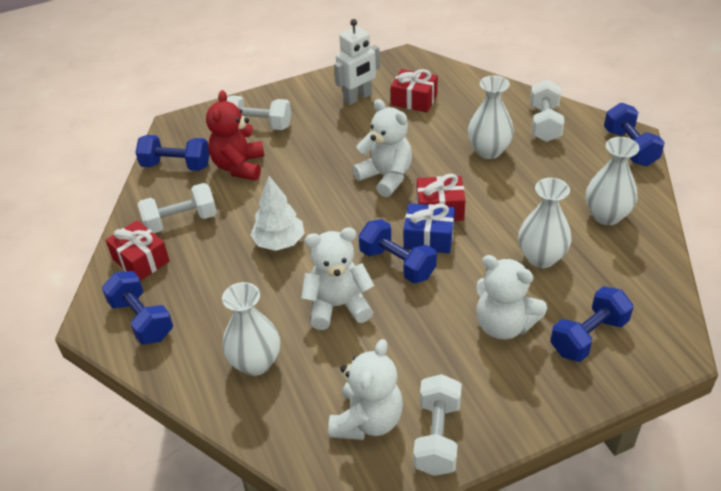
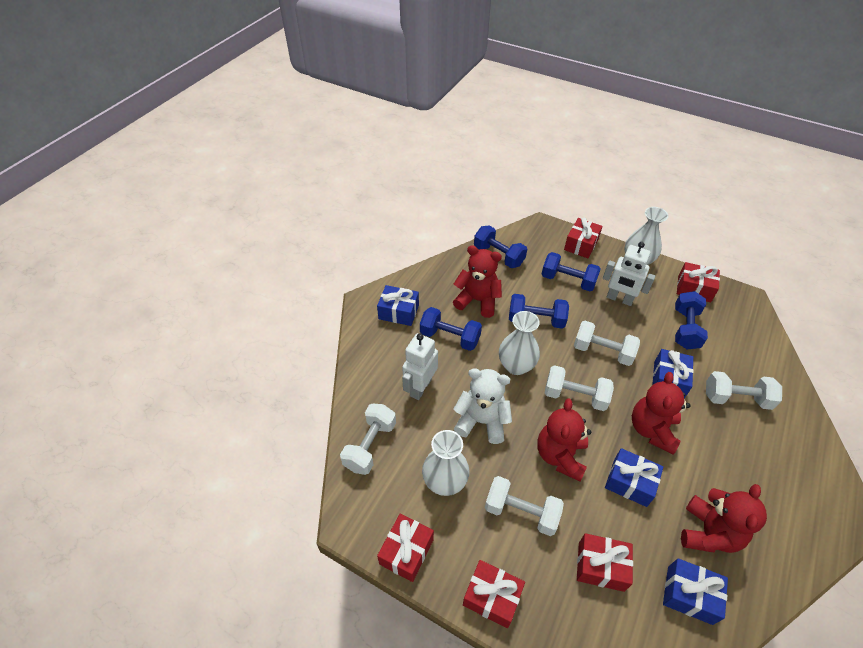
blue gift: [403,203,455,253] = 1 -> [377,285,419,326] [605,448,663,507] [652,349,694,399] [663,558,728,625] = 4
red gift: [106,220,170,281] [391,69,438,112] [417,174,465,221] = 3 -> [377,514,434,582] [463,560,525,628] [564,218,603,258] [577,533,633,592] [677,262,720,302] = 5
red teddy bear: [206,90,264,180] = 1 -> [453,245,502,318] [537,398,591,481] [632,372,690,455] [681,484,767,553] = 4
white dumbbell: [138,183,217,233] [227,96,291,130] [413,374,462,476] [530,79,564,142] = 4 -> [340,404,396,475] [485,476,564,536] [545,365,614,411] [574,321,640,366] [706,371,782,410] = 5
white robot: [334,19,380,105] = 1 -> [402,333,438,400] [603,242,655,306] = 2
white teddy bear: [301,227,374,330] [328,339,403,440] [352,99,412,197] [476,255,547,339] = 4 -> [453,368,512,444] = 1
white tree: [251,176,304,251] = 1 -> none = 0
white vase: [222,282,280,376] [468,75,514,159] [518,178,572,268] [586,137,639,225] = 4 -> [422,430,470,496] [499,311,540,375] [625,207,668,265] = 3

